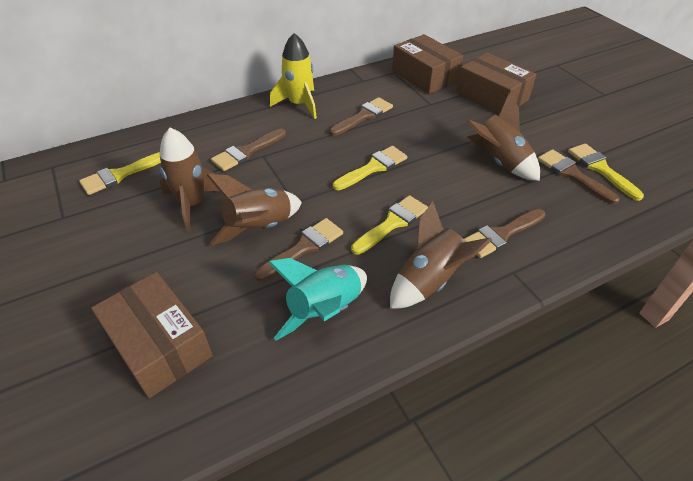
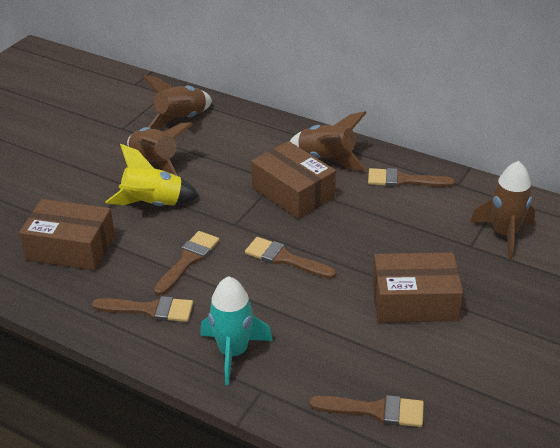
yellow brush: [79,152,161,195] [333,146,407,190] [351,195,428,255] [568,143,644,201] = 4 -> none = 0

